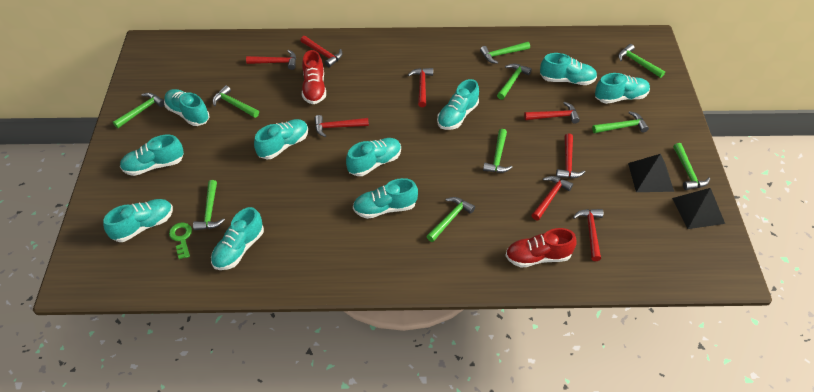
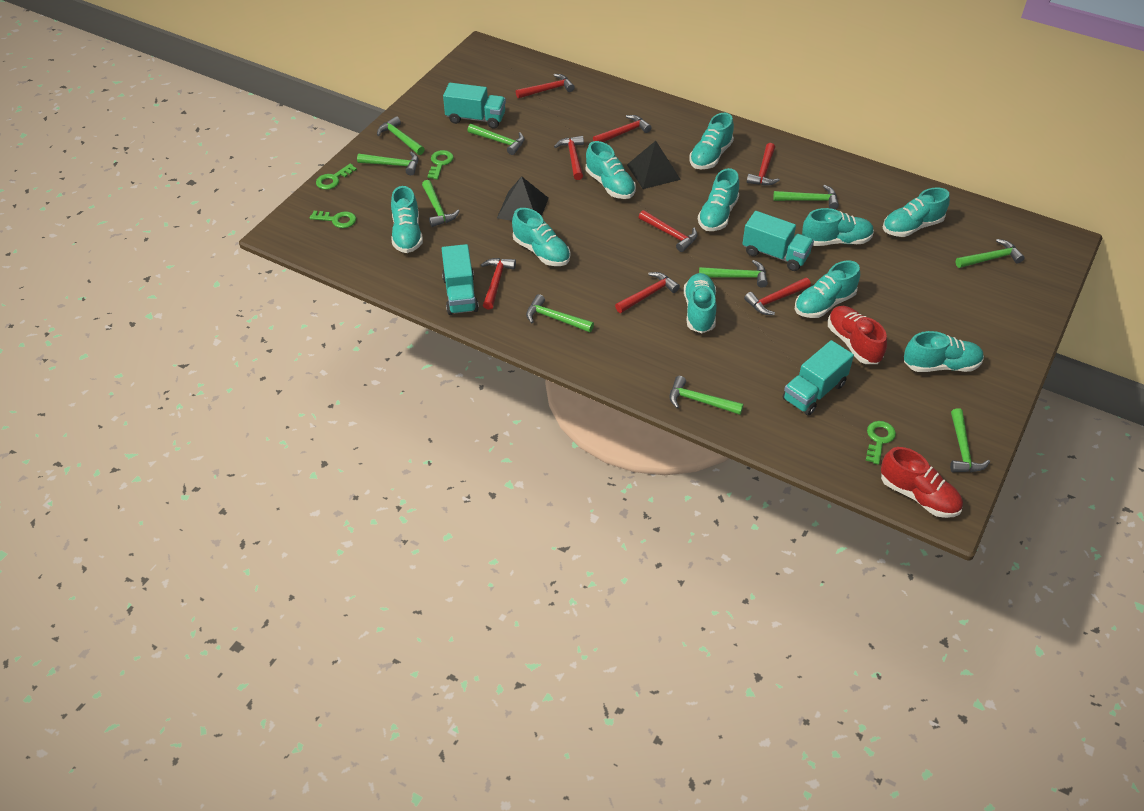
green key: [169,223,192,259] = 1 -> [310,211,356,228] [316,164,357,190] [427,150,454,180] [866,421,896,465] = 4
turquoise truck: none = 0 -> [442,244,479,315] [443,83,506,128] [742,211,814,271] [782,340,854,416] = 4

